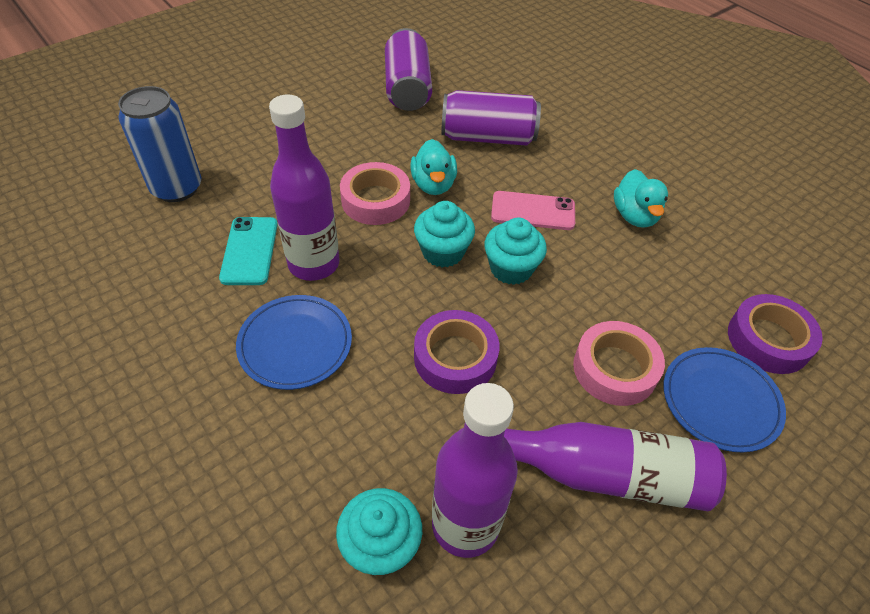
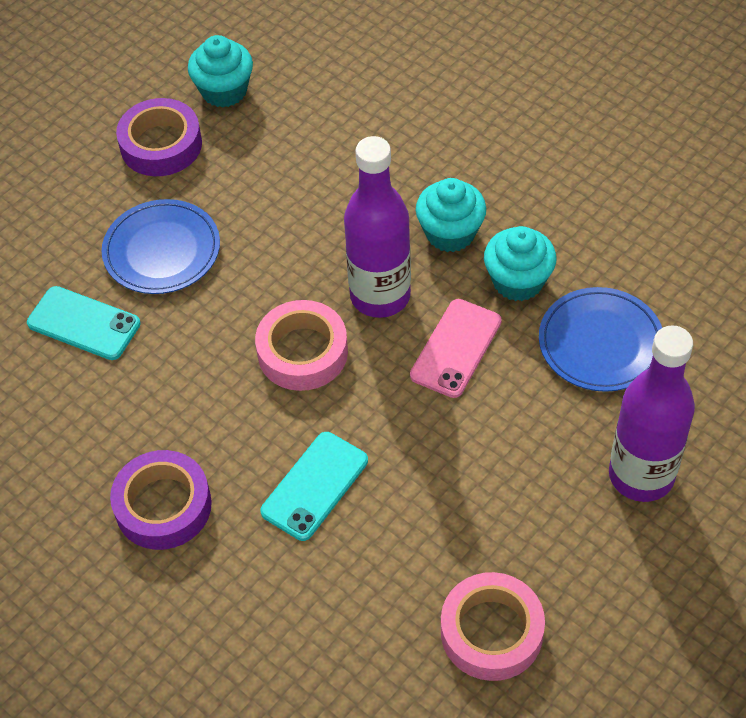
blue can: [118,86,201,202] = 1 -> none = 0
purple bottle: [269,95,340,281] [432,383,518,558] [504,422,727,511] = 3 -> [344,136,411,318] [609,325,695,502] = 2
purple can: [385,28,432,111] [441,90,541,146] = 2 -> none = 0
turquoise duck: [411,139,457,195] [614,169,668,228] = 2 -> none = 0
turquoise phone: [219,217,278,285] = 1 -> [27,286,141,360] [260,432,368,541] = 2

